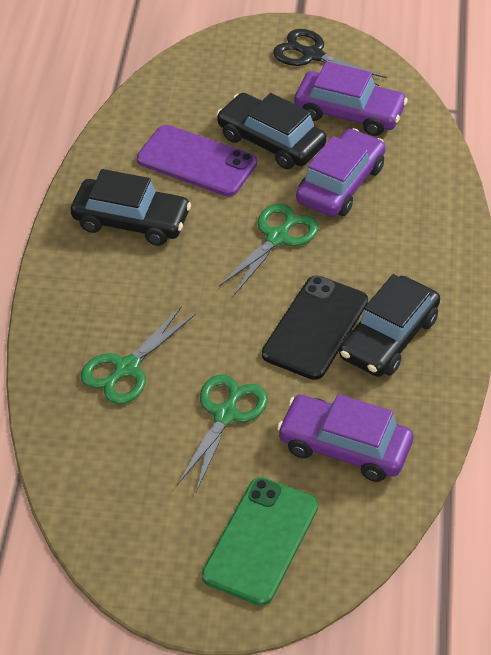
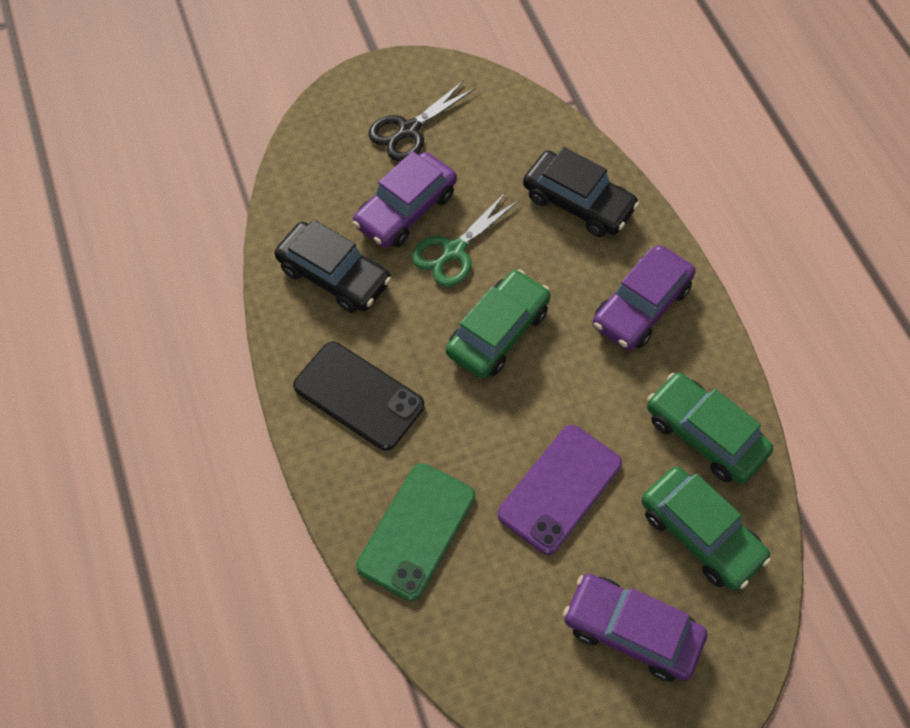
black car: [71,169,191,246] [217,93,327,169] [339,274,440,377] = 3 -> [275,220,391,313] [523,147,639,237] = 2
green car: none = 0 -> [446,269,551,378] [641,466,771,590] [647,372,773,484] = 3
green scissors: [81,306,196,404] [177,375,268,492] [219,203,319,295] = 3 -> [412,192,519,287] = 1

